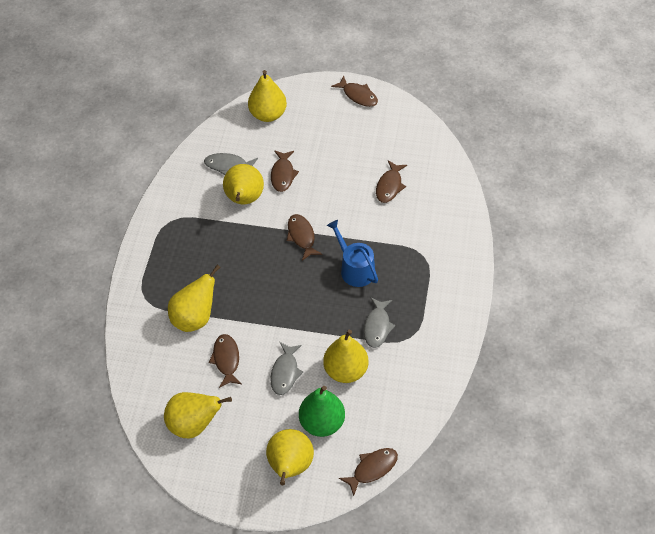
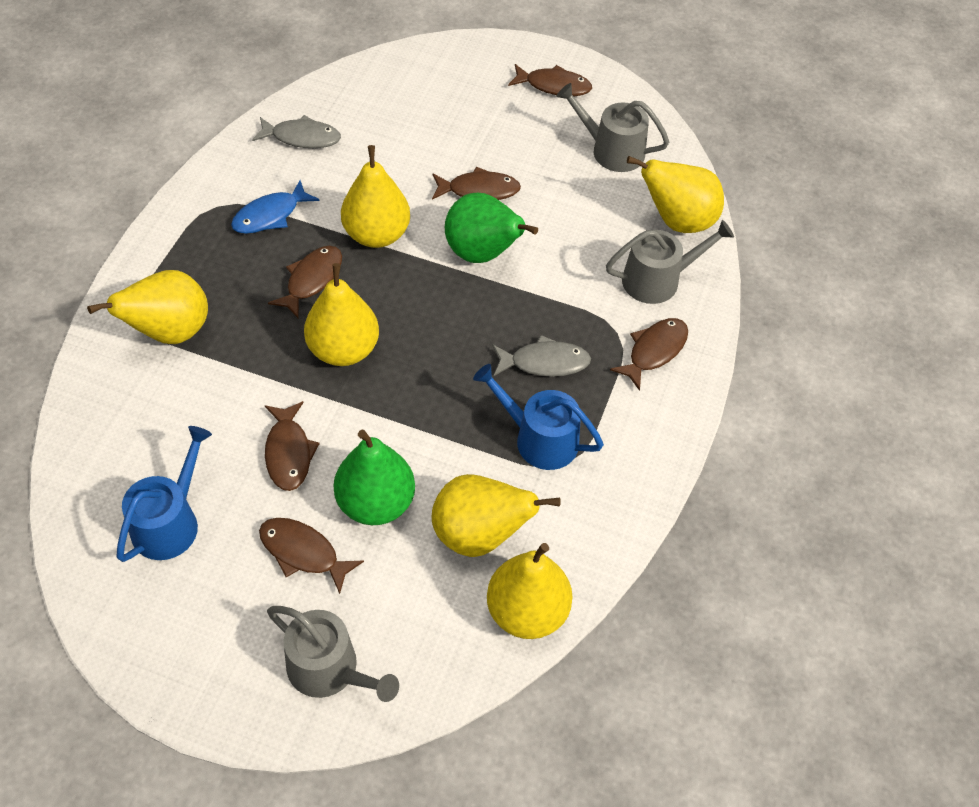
blue fish: none = 0 -> [231,180,319,234] = 1
blue watering can: [327,220,378,287] = 1 -> [116,426,212,562] [473,364,604,470] = 2
green pear: [299,386,345,437] = 1 -> [334,430,415,525] [445,193,538,263] = 2
grey fish: [204,153,258,175] [270,342,303,395] [364,297,396,348] = 3 -> [252,115,341,148] [492,335,591,377] = 2
grey watering can: none = 0 -> [267,606,399,702] [556,83,669,172] [606,220,734,304] = 3

